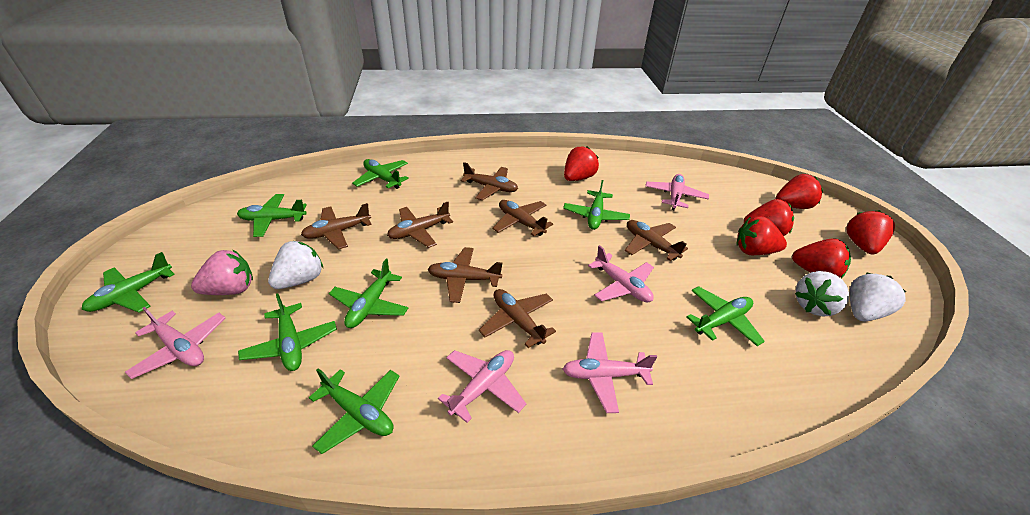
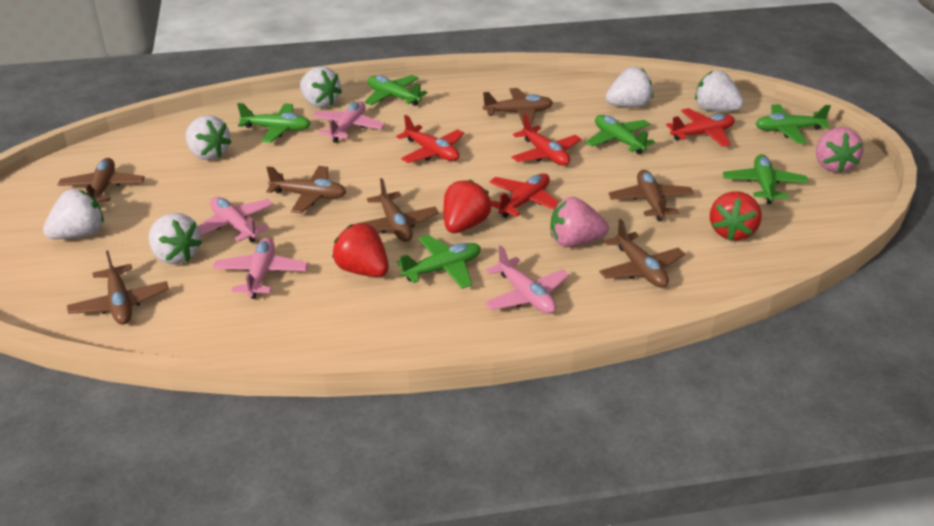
green plane: [82,252,175,313] [237,194,307,237] [238,293,337,371] [309,368,399,454] [329,259,408,328] [352,159,409,189] [563,180,630,230] [687,286,765,346] = 8 -> [237,103,311,143] [365,75,428,106] [397,235,481,289] [585,115,655,155] [723,154,809,204] [756,104,831,144] = 6
pink plane: [125,307,225,379] [438,350,526,423] [563,332,657,413] [588,245,654,302] [645,174,709,210] = 5 -> [198,197,273,243] [213,238,308,299] [313,101,385,143] [485,245,569,314] = 4
pink strawberry: [191,250,253,295] = 1 -> [550,197,609,247] [816,127,863,173] = 2
red plane: none = 0 -> [396,115,464,163] [489,173,559,218] [512,114,581,166] [666,108,735,147] = 4
red strawberry: [564,147,599,181] [736,216,787,255] [744,199,794,236] [776,174,823,209] [792,238,851,278] [847,210,895,254] = 6 -> [332,223,389,277] [444,179,491,233] [710,191,762,241] = 3
white strawberry: [268,241,323,289] [795,271,849,317] [849,272,906,321] = 3 -> [43,189,104,239] [149,213,202,264] [186,115,231,160] [300,66,342,108] [605,67,653,107] [695,71,744,111] = 6

